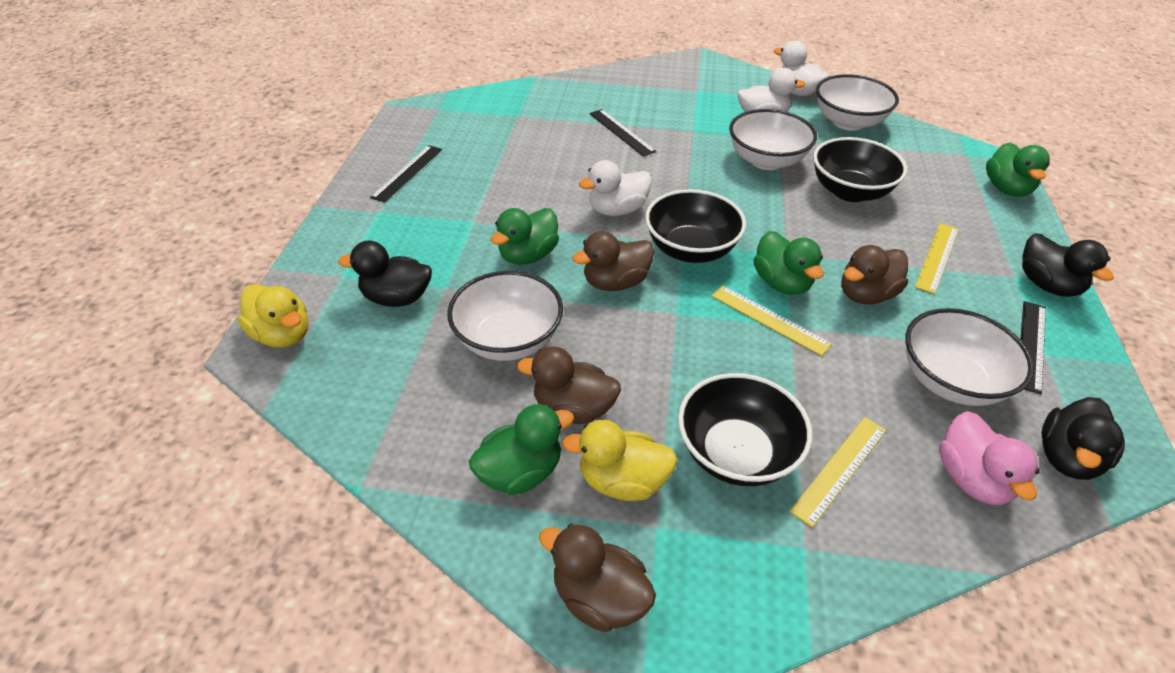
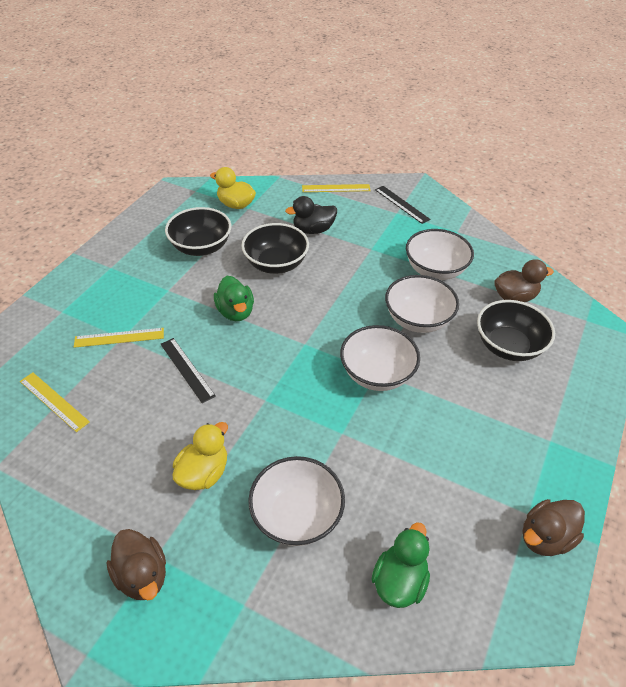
black duck: [338,241,432,307] [1022,233,1114,297] [1041,397,1125,480] = 3 -> [285,196,337,234] = 1
black ruler: [370,145,442,203] [589,109,656,157] [1020,301,1046,394] = 3 -> [161,338,216,403] [375,186,430,224] = 2
brown duck: [517,346,621,424] [539,523,656,632] [572,231,654,291] [841,245,908,304] = 4 -> [107,529,166,600] [494,259,554,302] [522,499,585,556] = 3
green duck: [469,404,574,495] [491,208,559,265] [754,231,824,295] [986,142,1050,197] = 4 -> [214,276,254,321] [372,522,430,608] = 2
pink duck: [939,411,1040,505] = 1 -> none = 0
white duck: [579,160,652,216] [738,68,805,112] [774,41,829,96] = 3 -> none = 0

